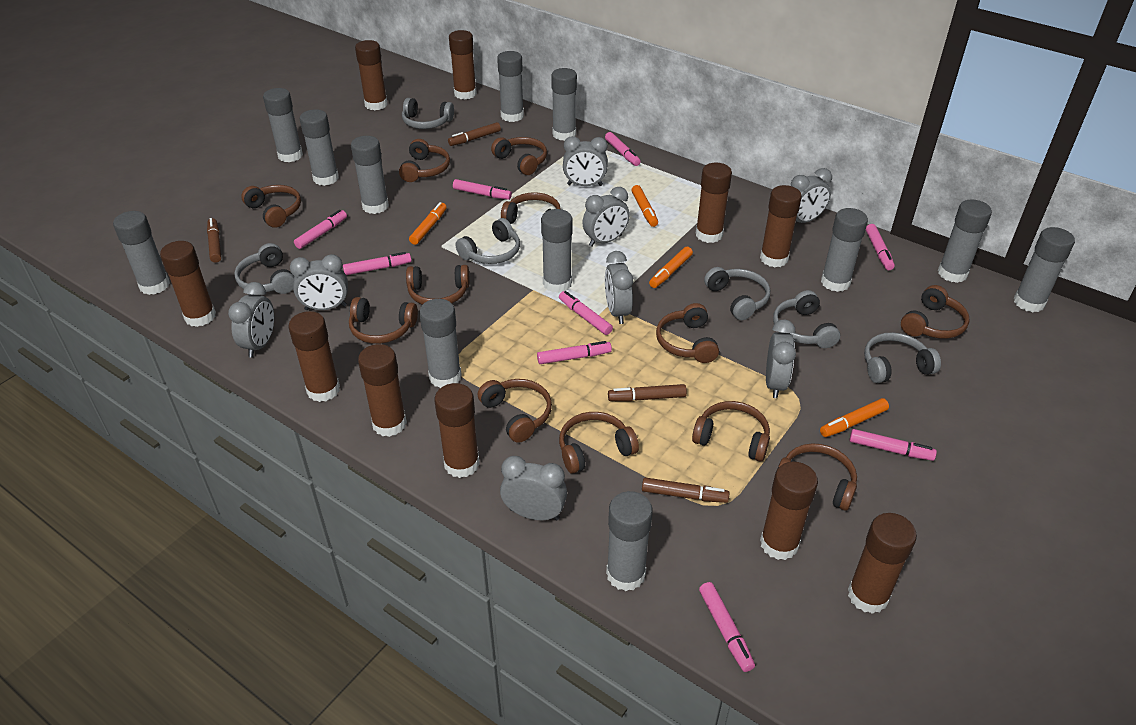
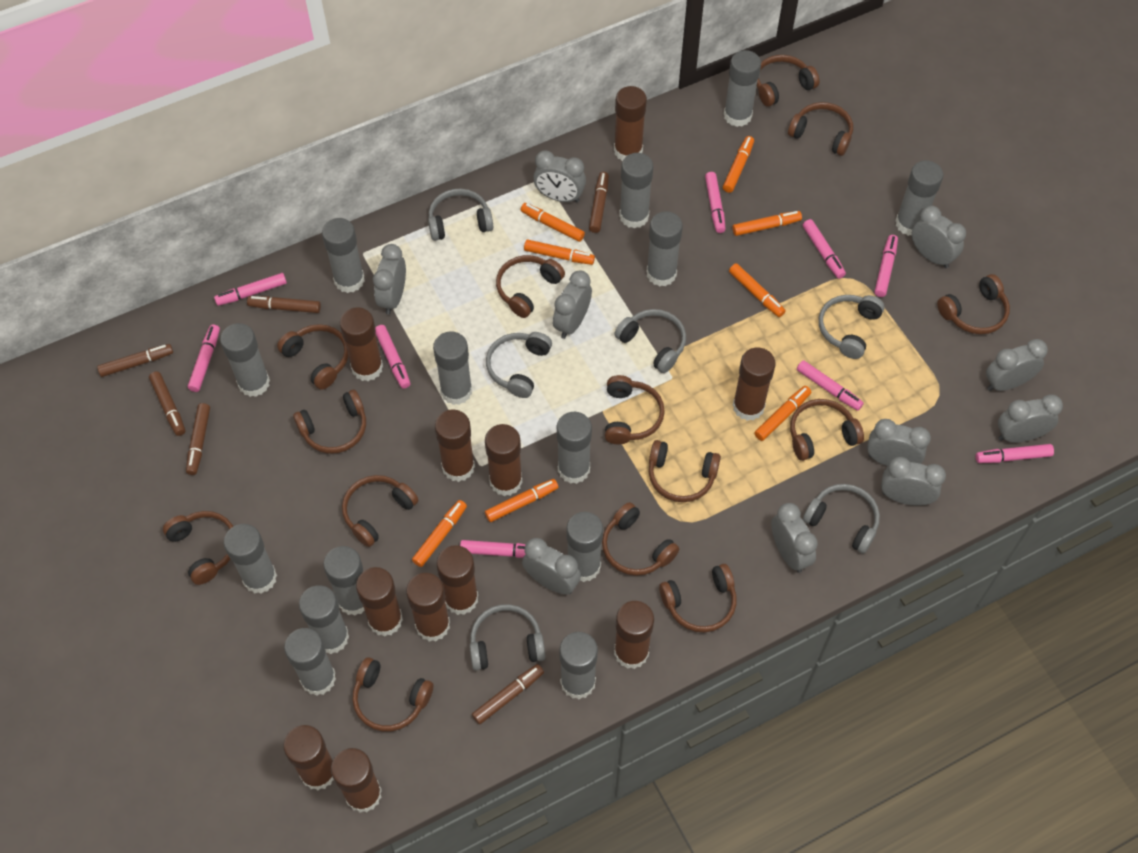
brown glue stick: [160,241,216,327] [288,311,340,402] [355,40,388,110] [358,344,407,437] [435,383,480,478] [449,30,477,100] [696,163,732,243] [760,185,802,267] [760,462,818,560] [848,513,917,614] = 10 -> [283,725,334,790] [331,748,382,813] [340,307,383,381] [356,567,403,637] [406,573,450,641] [435,410,475,482] [437,545,478,615] [485,424,522,496] [614,86,647,161] [614,601,654,669] [733,348,776,421] = 11
brown headphones: [241,185,301,228] [349,297,418,344] [399,139,450,182] [406,265,470,305] [478,379,552,443] [491,137,547,175] [501,192,561,224] [559,412,639,474] [656,303,719,363] [692,401,770,462] [777,443,857,511] [901,285,969,339] = 12 -> [163,511,234,585] [277,324,349,390] [293,390,366,454] [342,475,418,547] [352,657,433,732] [496,255,565,318] [602,502,679,576] [605,375,665,444] [649,440,721,502] [659,564,737,633] [757,55,820,106] [788,102,853,156] [790,399,864,461] [937,274,1010,334] = 14
brown marker: [207,218,221,263] [448,122,501,146] [608,384,687,402] [642,478,729,503] = 4 -> [97,344,173,377] [149,371,185,436] [186,403,210,475] [247,296,321,313] [472,664,544,725] [589,172,609,233] = 6
grey clock: [228,282,274,358] [290,254,348,310] [500,456,567,520] [563,136,608,186] [582,187,630,247] [605,251,633,324] [766,320,796,398] [791,168,832,223] = 8 -> [373,244,406,315] [522,538,581,595] [533,150,586,202] [553,270,592,339] [771,503,818,573] [867,419,931,466] [881,457,946,506] [912,206,966,268] [986,339,1048,391] [998,395,1063,443] = 10
grey glue stick: [113,211,170,295] [263,88,303,162] [300,109,339,186] [351,136,389,214] [419,299,462,388] [497,51,524,122] [541,209,573,293] [551,68,577,141] [606,491,653,591] [821,208,868,292] [938,199,992,283] [1014,227,1075,312] = 12 -> [220,323,270,397] [224,524,277,594] [284,628,336,696] [299,585,349,654] [322,218,365,293] [323,546,365,616] [433,331,472,405] [557,412,592,484] [559,632,598,699] [566,512,603,582] [619,153,653,229] [646,211,683,287] [724,50,761,127] [895,160,943,236] = 14
orange marker: [409,202,447,245] [631,185,658,227] [649,247,693,288] [820,398,889,437] = 4 -> [412,500,467,567] [485,479,558,522] [521,203,585,242] [524,239,595,265] [723,136,754,193] [729,263,785,317] [732,211,802,236] [754,386,811,441] = 8

